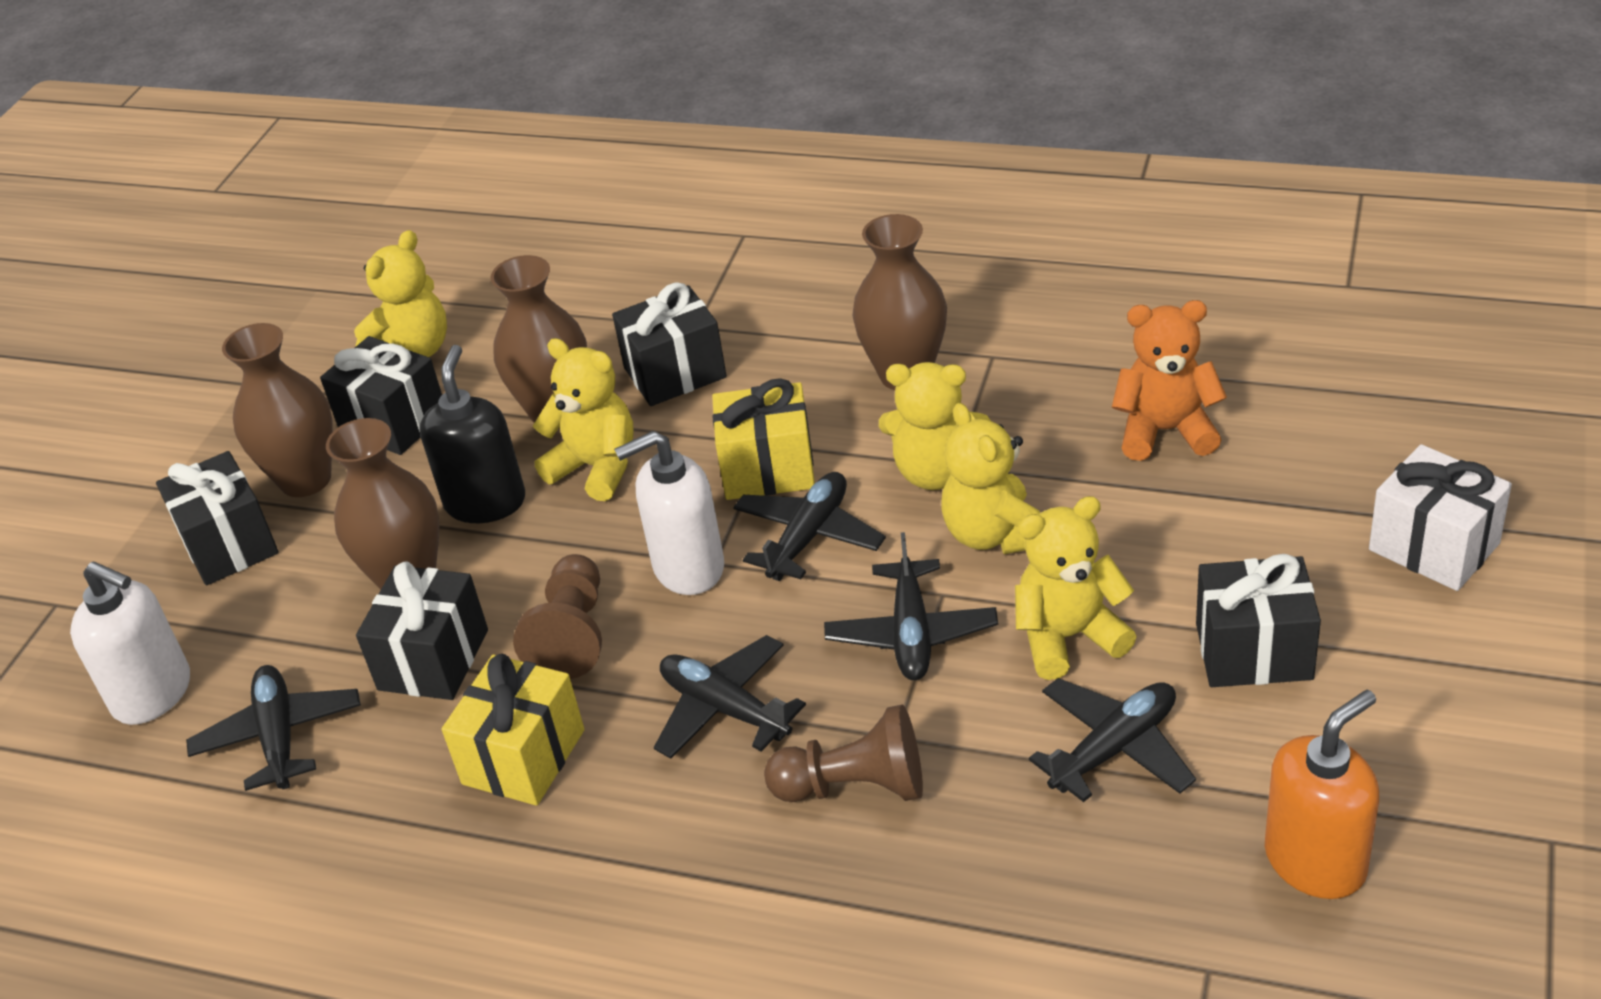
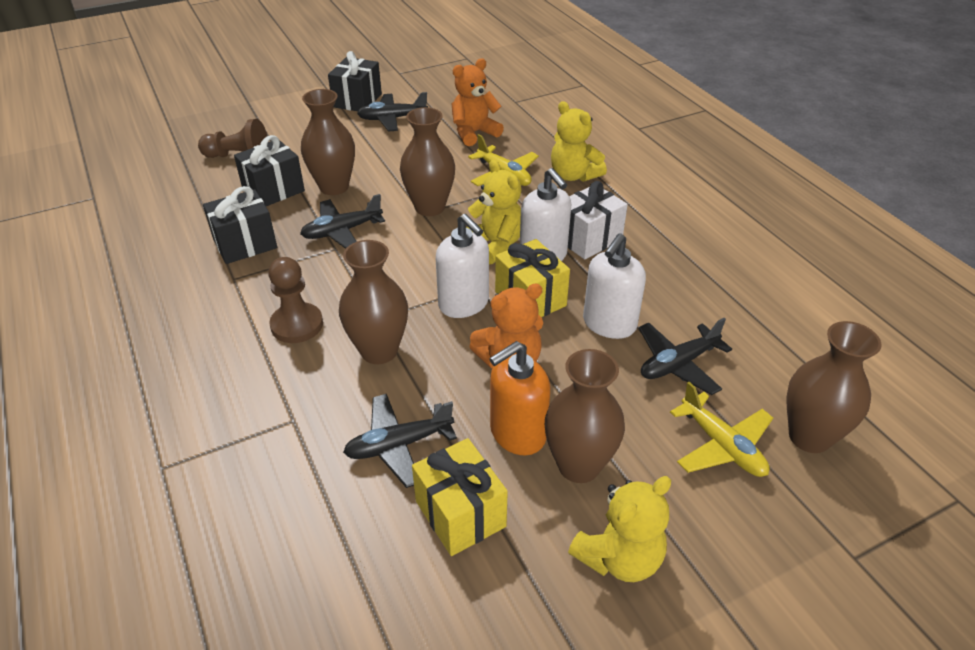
black gift: [156,451,279,585] [320,336,442,455] [356,561,488,700] [612,282,727,406] [1196,554,1321,687] = 5 -> [203,186,277,264] [234,135,305,206] [328,51,382,111] = 3
black plane: [186,665,361,791] [654,635,806,759] [733,472,886,581] [824,532,998,680] [1029,678,1196,802] = 5 -> [300,194,385,249] [343,394,457,488] [357,92,428,132] [639,318,732,395] = 4
black soap dispenser: [420,345,525,523] = 1 -> none = 0
brown vase: [222,323,333,497] [326,418,439,590] [491,255,587,428] [852,214,947,390] = 4 -> [301,89,355,195] [339,240,408,364] [400,107,455,216] [545,349,625,483] [786,321,882,453] = 5
orange teddy bear: [1111,300,1227,461] = 1 -> [451,59,504,146] [469,283,543,368] = 2
white soap dispenser: [70,562,190,725] [614,431,724,595] = 2 -> [436,214,489,318] [520,168,571,261] [583,233,646,339] = 3
yellow plane: none = 0 -> [468,134,539,186] [670,382,773,477] = 2
yellow teddy bear: [354,230,447,357] [533,338,634,501] [879,362,991,490] [941,403,1040,554] [1015,496,1137,680] = 5 -> [466,160,521,265] [551,101,607,182] [568,476,671,582] = 3

